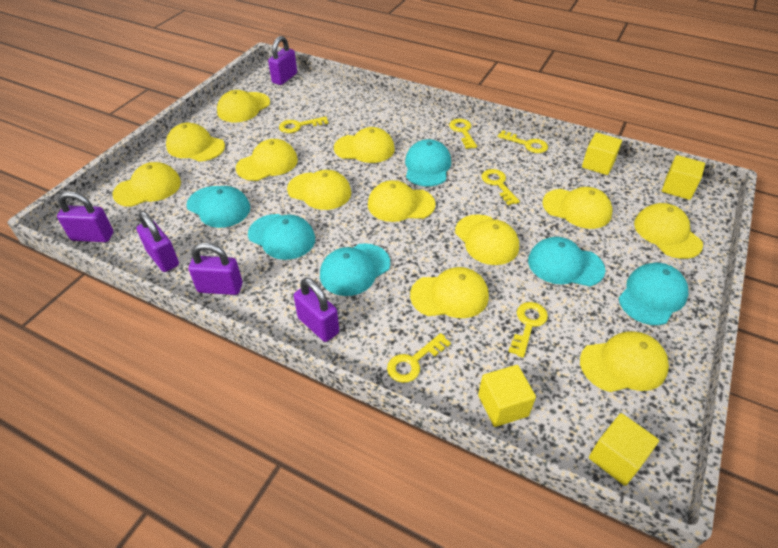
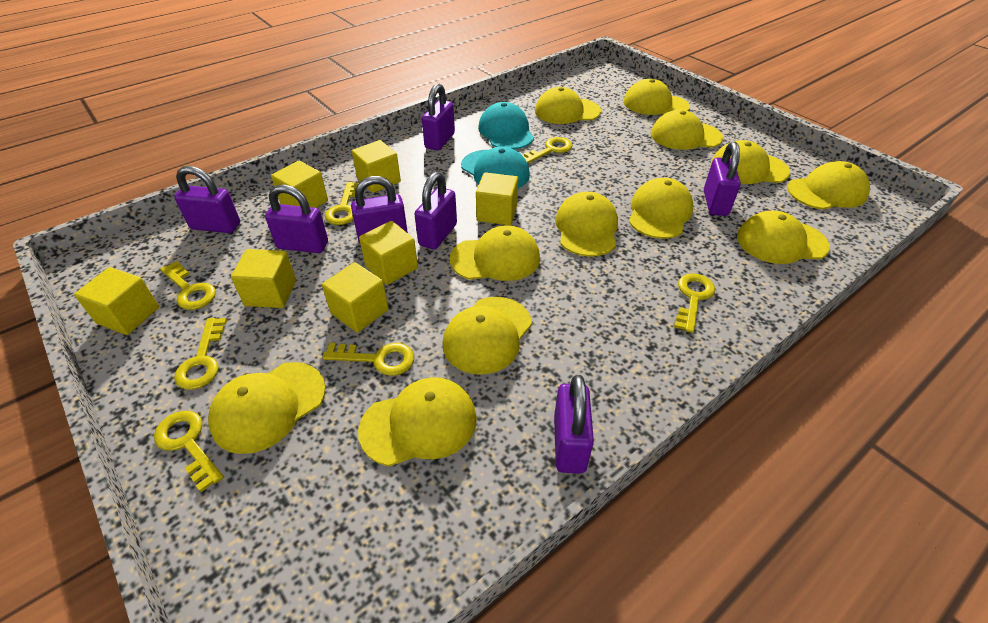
purple padlock: [57,191,113,242] [136,211,179,272] [189,242,242,295] [268,36,297,85] [294,278,339,342] = 5 -> [174,166,240,233] [265,185,328,253] [351,176,408,243] [414,172,457,250] [422,83,455,150] [554,375,594,473] [704,142,741,216] = 7
turquoise cap: [186,186,250,228] [248,214,315,260] [320,243,390,296] [405,139,451,187] [528,237,605,287] [618,263,688,325] = 6 -> [461,146,530,188] [478,102,534,149] = 2
yellow cube: [478,365,536,427] [582,132,622,175] [589,413,659,486] [662,155,705,200] = 4 -> [74,267,159,335] [231,249,296,308] [271,161,328,208] [322,262,389,333] [352,140,401,193] [359,221,418,285] [476,172,518,225] = 7
yellow key: [279,116,328,133] [387,333,451,383] [449,119,477,149] [481,169,520,205] [498,130,548,153] [508,302,548,358] = 6 -> [154,411,224,492] [160,261,216,310] [174,318,227,390] [322,343,414,376] [325,182,358,225] [522,137,572,164] [674,273,715,333] = 7

